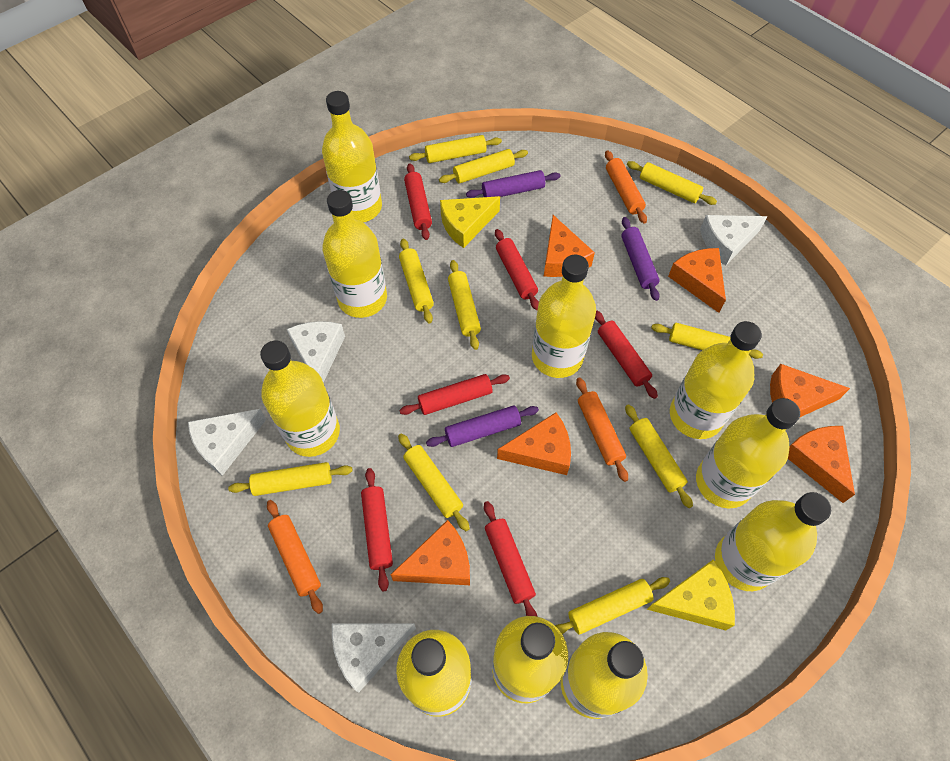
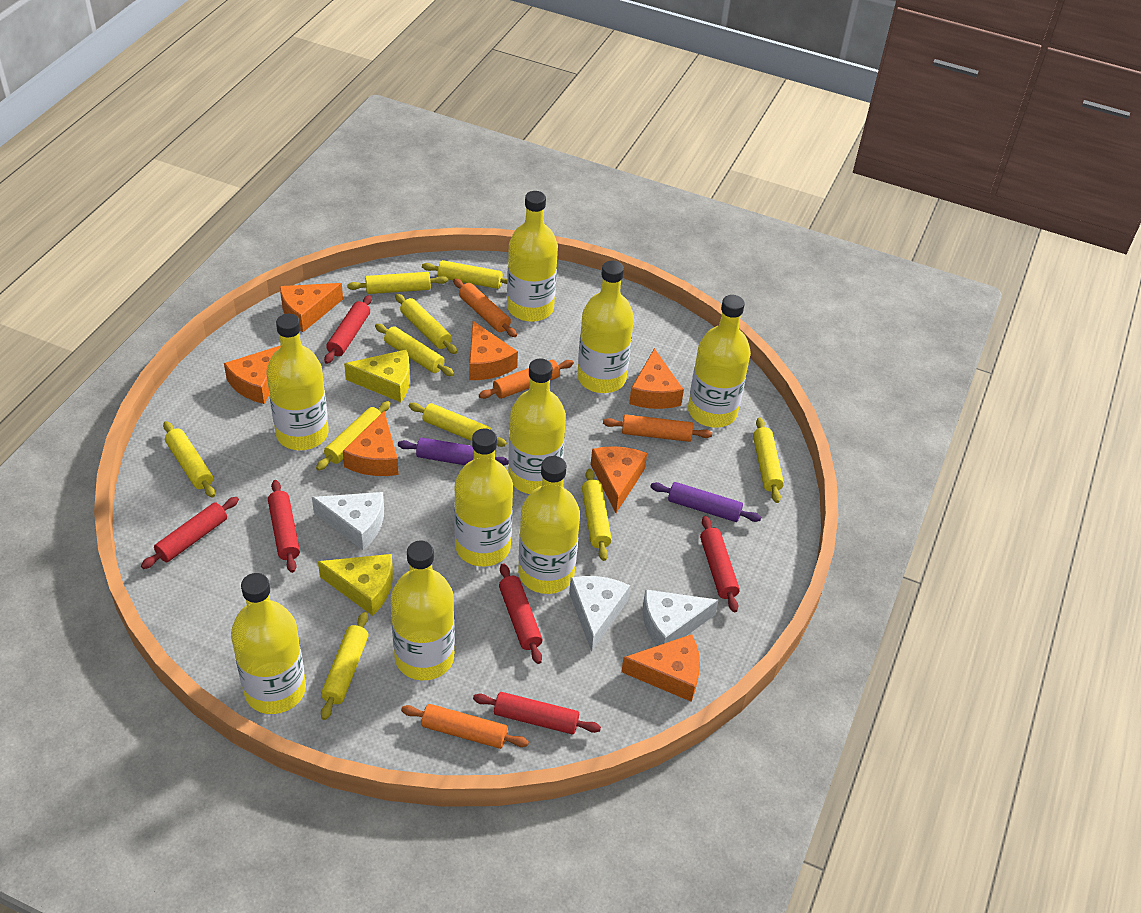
orange cheese: [391,520,470,585] [497,412,571,475] [544,215,595,277] [668,248,726,313] [770,364,850,417] [788,426,855,503] = 6 -> [224,346,280,404] [280,283,343,332] [343,411,399,476] [469,321,518,380] [591,446,647,513] [621,634,700,702] [629,348,684,409] = 7
orange rolling pin: [267,500,323,614] [576,378,628,482] [605,150,647,223] = 3 -> [401,704,529,749] [453,278,517,337] [479,360,574,399] [603,414,712,442] = 4
purple rolling pin: [426,405,539,447] [466,170,561,198] [621,217,660,301] = 3 -> [398,437,509,466] [650,482,761,522] = 2
white cheese: [188,409,267,476] [287,321,345,383] [332,623,416,693] [700,215,768,265] = 4 -> [312,492,384,550] [569,576,630,652] [643,589,719,646] = 3
yellow bottle: [260,341,340,457] [322,91,382,223] [322,190,387,318] [396,630,471,717] [492,616,568,703] [532,255,596,378] [561,632,648,719] [670,321,762,439] [696,398,800,508] [715,492,831,591] = 10 -> [231,573,306,714] [266,314,329,450] [391,541,455,680] [454,428,513,567] [507,191,558,322] [508,358,566,494] [518,456,580,594] [577,261,634,393] [688,295,751,428] = 9

